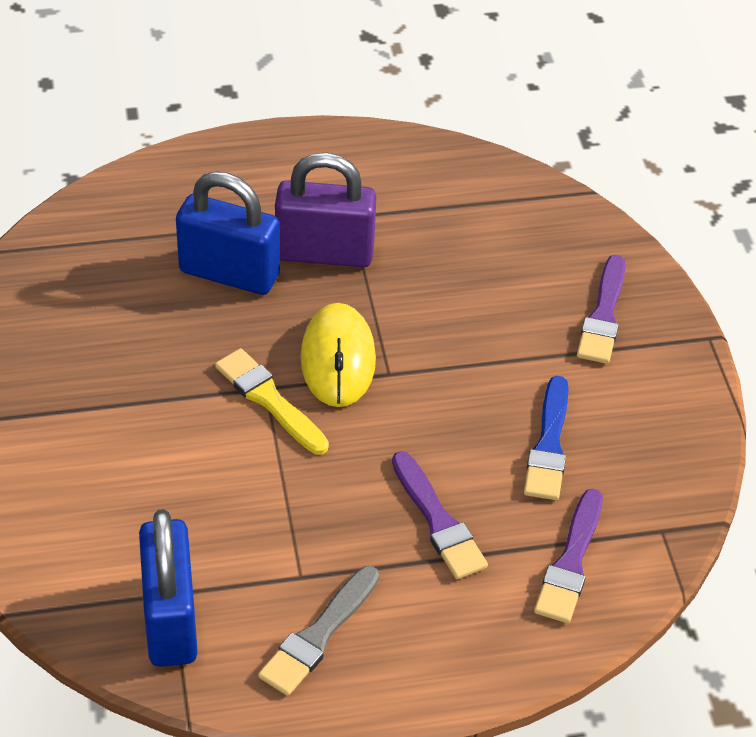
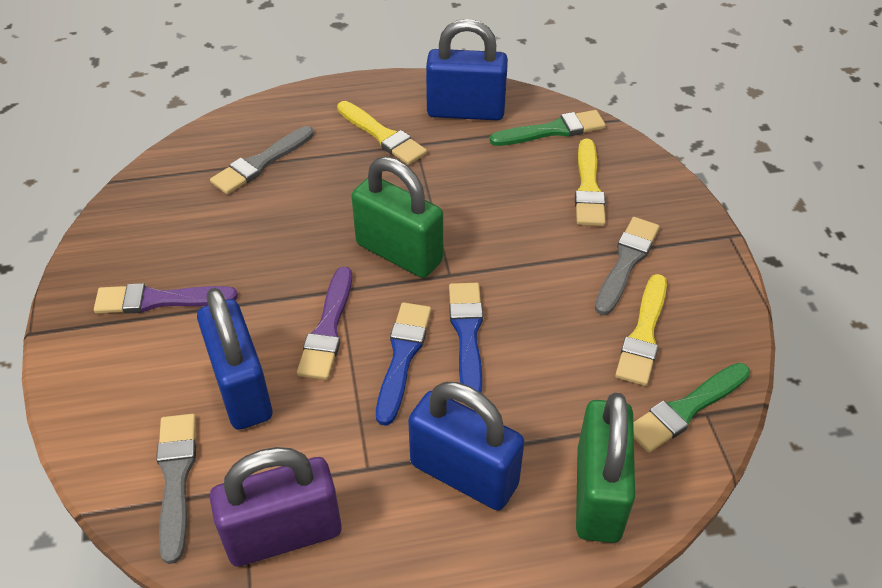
blue brush: [524,376,569,500] = 1 -> [376,302,431,426] [449,283,483,393] = 2
blue padlock: [139,509,198,667] [176,172,280,295] = 2 -> [197,288,272,430] [408,382,525,510] [426,19,508,120] = 3
green brush: none = 0 -> [490,110,606,146] [633,363,750,453] = 2
green padlock: none = 0 -> [351,157,443,278] [576,393,635,543] = 2
grey brush: [258,566,379,696] = 1 -> [156,414,196,564] [210,126,314,194] [595,217,660,315] = 3
purple brush: [392,451,488,579] [534,489,603,623] [577,255,626,364] = 3 -> [94,283,238,314] [297,267,352,380] = 2
yellow brush: [215,348,329,455] = 1 -> [337,101,427,165] [575,139,606,226] [615,274,667,386] = 3
yellow mouse: [301,303,376,407] = 1 -> none = 0

